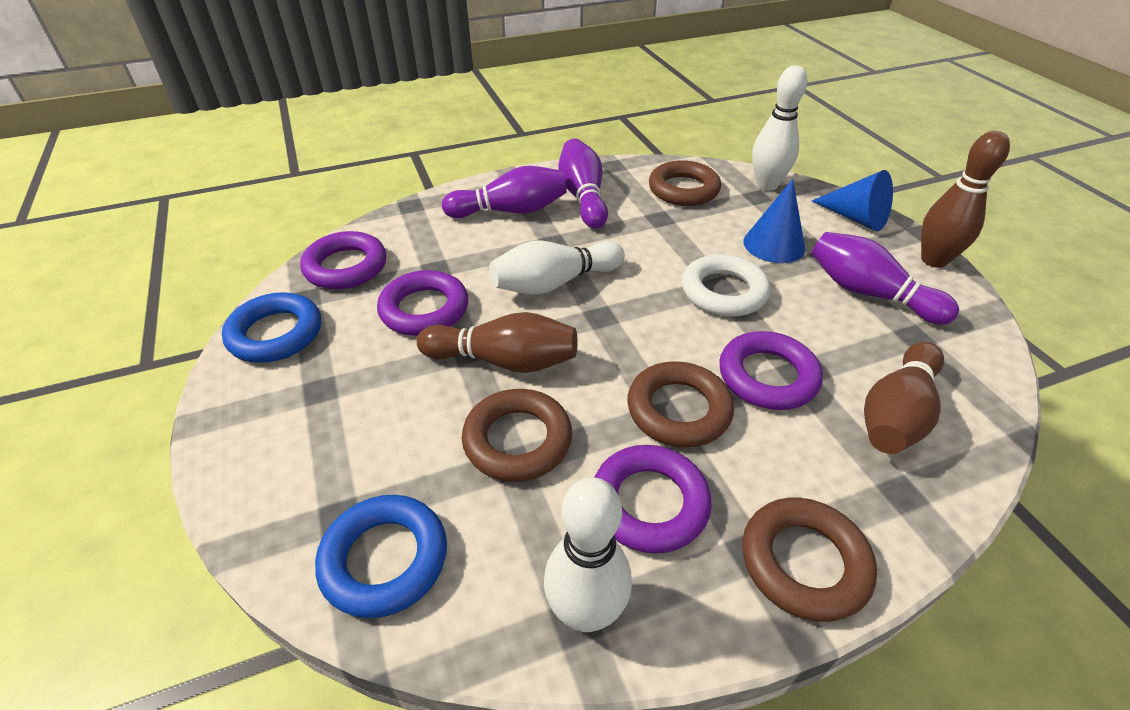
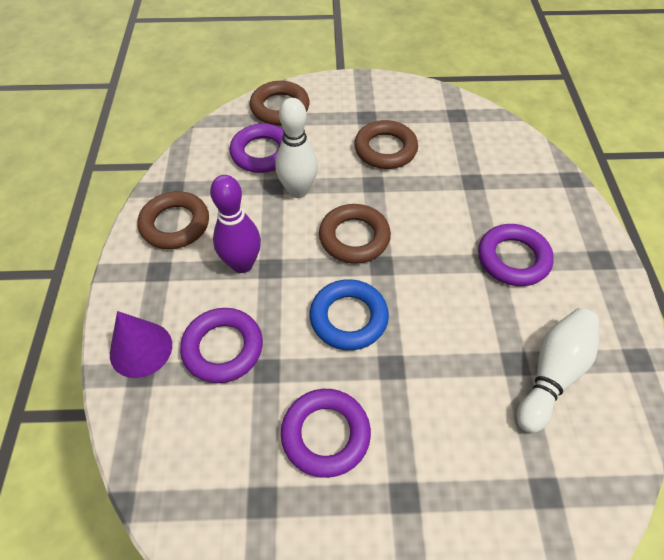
blue cone: [743,179,805,263] [812,170,893,231] = 2 -> none = 0
blue ring: [222,292,321,363] [315,495,447,618] = 2 -> [310,279,389,350] = 1
brown bowling pin: [417,312,577,373] [864,342,944,454] [921,131,1010,268] = 3 -> none = 0
purple bowling pin: [442,166,567,218] [558,138,608,229] [811,232,959,325] = 3 -> [210,175,261,273] = 1
purple cone: none = 0 -> [110,311,172,378] = 1
white bowling pin: [489,240,625,294] [544,477,632,632] [752,65,807,190] = 3 -> [275,98,318,198] [517,308,599,433] = 2
white ring: [682,254,771,317] = 1 -> none = 0

